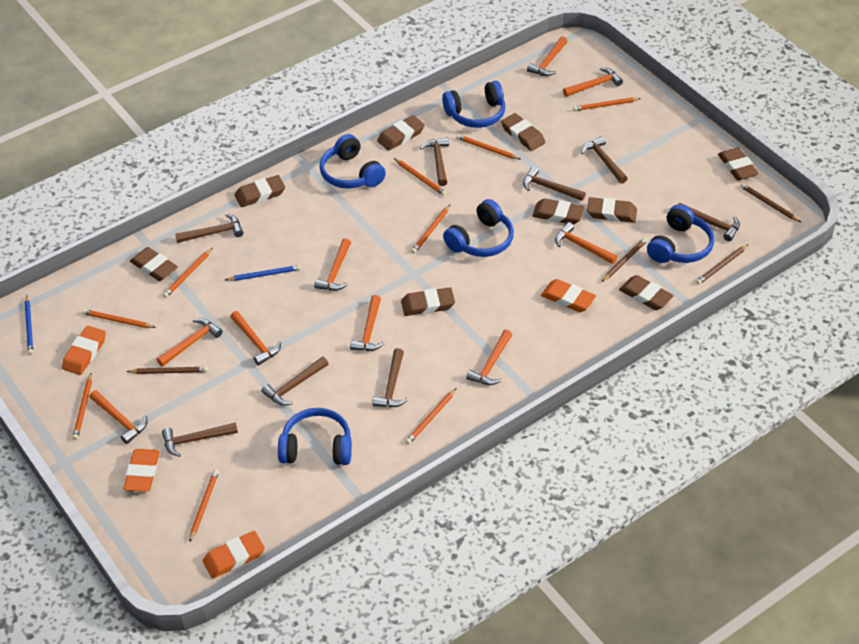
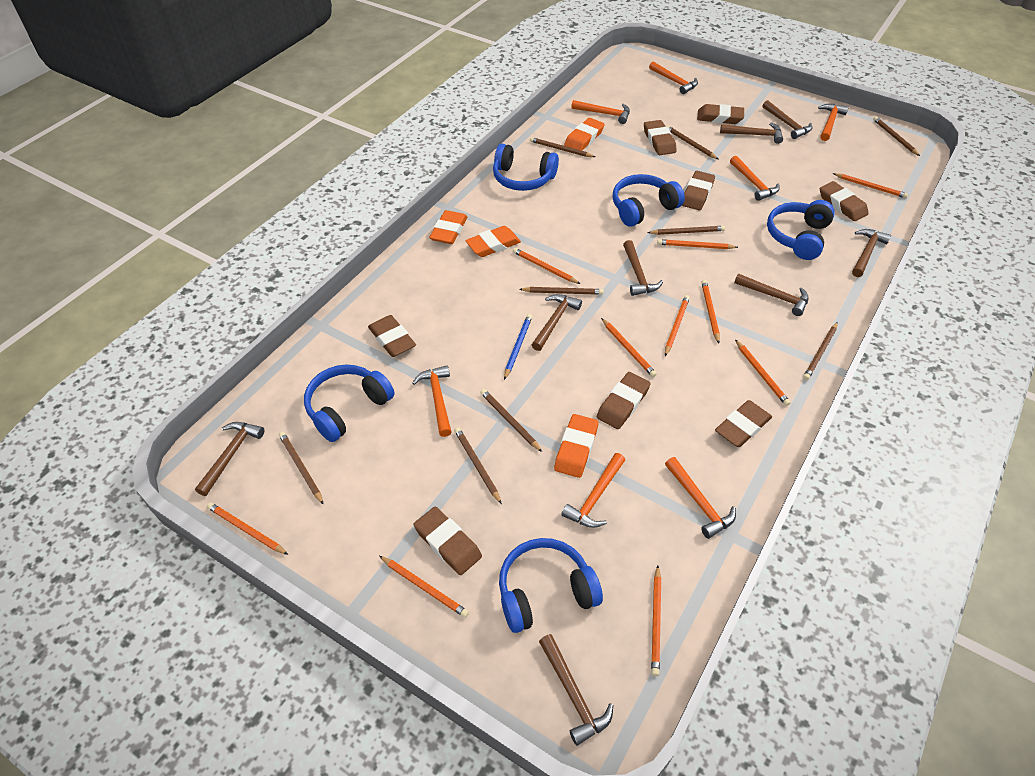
blue pencil: [25,295,33,355] [225,265,301,281] = 2 -> [504,314,532,380] = 1
brown eraser: [130,247,178,281] [235,175,285,207] [377,115,425,151] [401,287,455,316] [501,113,545,151] [532,198,585,225] [587,197,637,223] [619,275,674,310] [718,147,759,180] = 9 -> [368,315,416,357] [414,507,482,575] [597,372,651,429] [644,120,677,155] [682,171,715,210] [697,104,744,124] [715,400,772,447] [820,181,869,221] = 8
brown pencil: [126,367,208,374] [602,237,648,282] [696,244,749,285] [740,183,801,222] = 4 -> [279,432,324,505] [454,427,502,504] [480,389,542,452] [519,287,604,295] [530,137,595,157] [647,226,725,235] [666,126,718,159] [803,322,838,380] [873,117,920,156] = 9
orange hammer: [89,390,147,444] [156,318,223,367] [230,311,281,366] [314,238,351,291] [350,295,385,351] [466,329,512,385] [527,36,567,76] [555,222,617,264] [563,68,623,97] = 9 -> [412,365,451,437] [561,453,625,528] [571,100,630,124] [649,61,698,94] [665,457,736,539] [730,156,780,201] [818,104,849,141] = 7
orange pencil: [73,373,92,440] [82,309,156,328] [163,248,212,298] [189,469,219,542] [394,158,446,196] [405,388,457,444] [411,205,450,253] [457,134,521,160] [573,98,641,111] = 9 -> [207,502,288,555] [379,556,469,618] [513,248,580,284] [601,318,657,377] [651,566,661,676] [657,239,738,249] [665,295,690,356] [701,280,720,344] [735,340,791,406] [833,173,908,198] = 10

